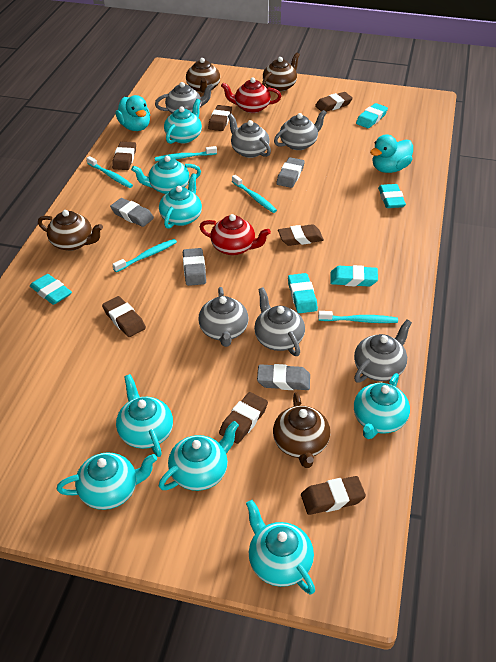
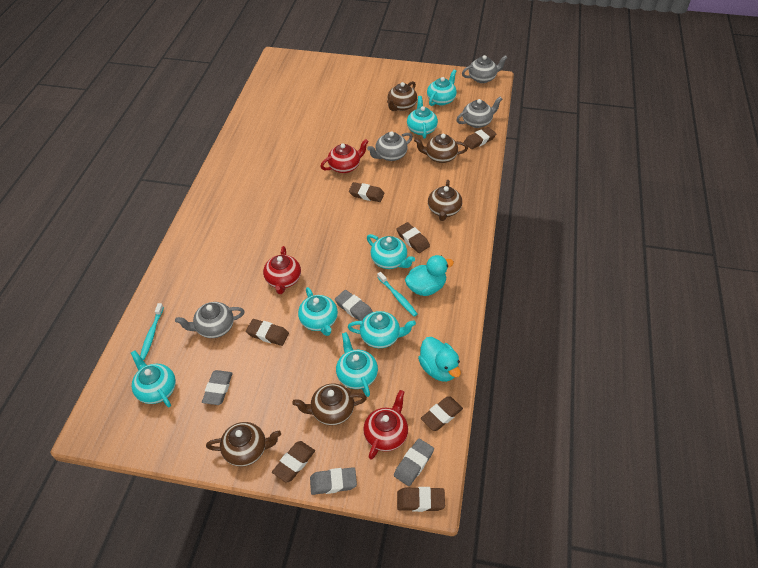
brown teapot: [38,210,103,251] [186,58,220,93] [262,53,300,92] [273,392,330,468] = 4 -> [206,422,281,467] [292,383,367,426] [387,81,417,111] [414,133,468,163] [428,180,462,221] = 5
grey teapot: [155,82,214,113] [198,287,248,347] [228,114,271,158] [254,287,305,356] [274,110,327,150] [354,320,412,383] = 6 -> [175,302,245,338] [367,132,413,161] [456,97,502,128] [462,55,508,83] = 4
red teapot: [200,214,271,255] [221,78,281,113] = 2 -> [263,246,301,294] [320,139,369,173] [363,390,408,460] = 3
turquoise eraser: [30,274,72,305] [288,273,318,313] [330,265,378,287] [356,103,388,128] [378,184,406,208] = 5 -> none = 0
turquoise teapot: [57,452,157,510] [116,374,173,457] [131,156,201,194] [159,173,202,229] [159,421,239,491] [164,99,202,144] [246,500,315,595] [354,373,410,439] = 8 -> [131,350,176,407] [298,287,338,336] [336,332,378,397] [348,311,416,348] [367,234,415,269] [407,96,438,139] [427,70,457,106] = 7
turquoise toothbrush: [87,156,133,188] [112,239,177,272] [155,146,217,161] [232,175,277,213] [318,311,398,323] = 5 -> [140,303,164,360] [377,272,417,317] = 2

